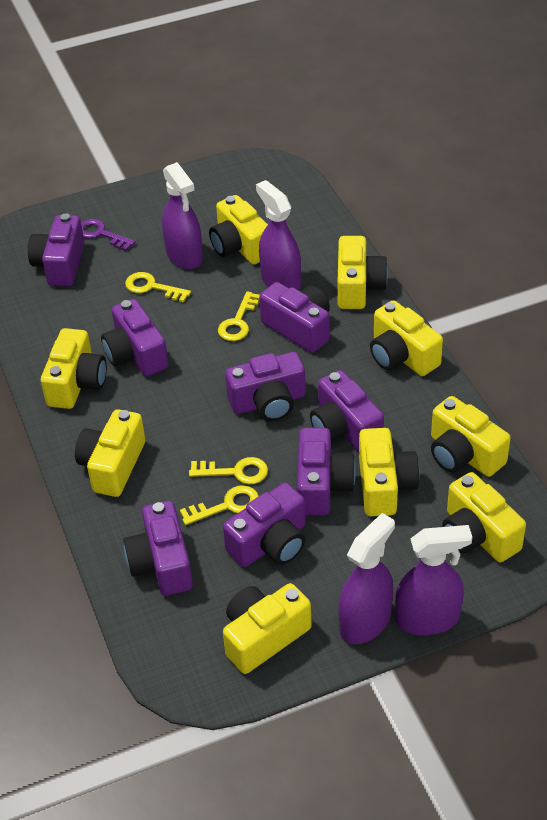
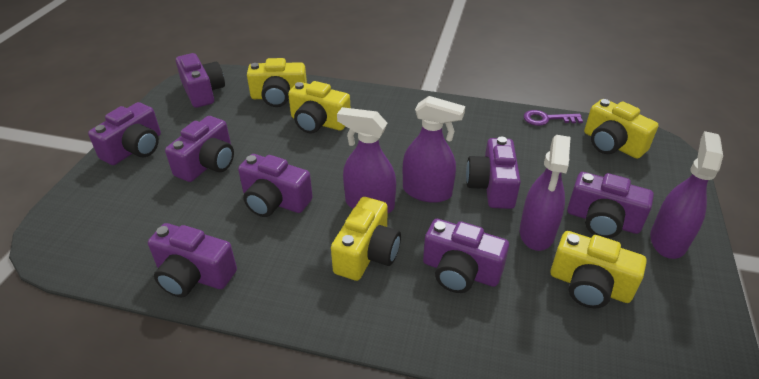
yellow camera: [41,328,107,409] [75,409,145,497] [209,195,268,265] [223,583,312,674] [338,236,388,309] [359,428,420,516] [370,300,443,376] [431,396,511,477] [442,472,526,562] = 9 -> [247,58,307,107] [288,81,350,133] [331,197,401,281] [550,231,647,308] [584,99,659,159] = 5
yellow key: [125,272,191,303] [180,485,259,525] [189,457,268,484] [218,291,260,341] = 4 -> none = 0

